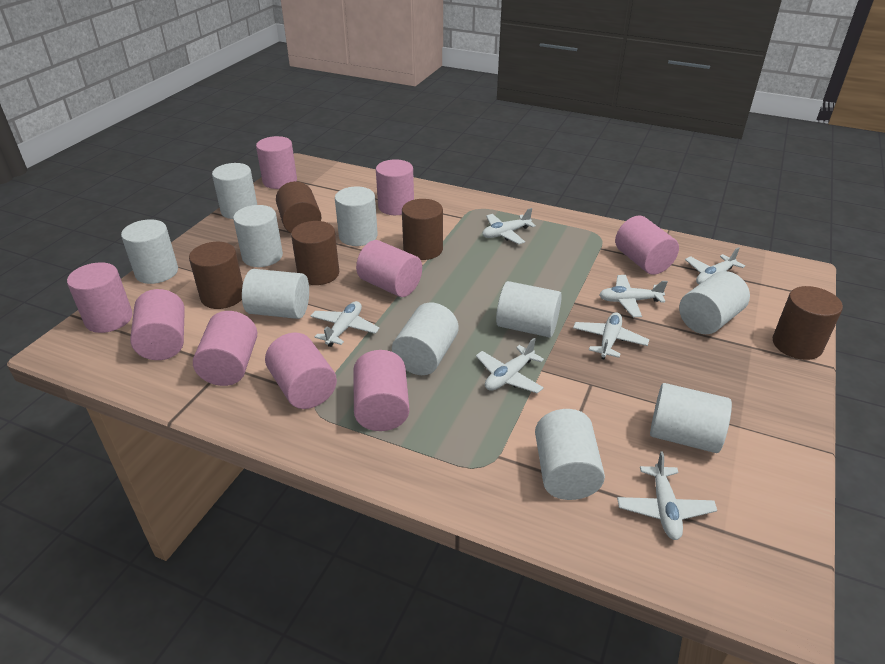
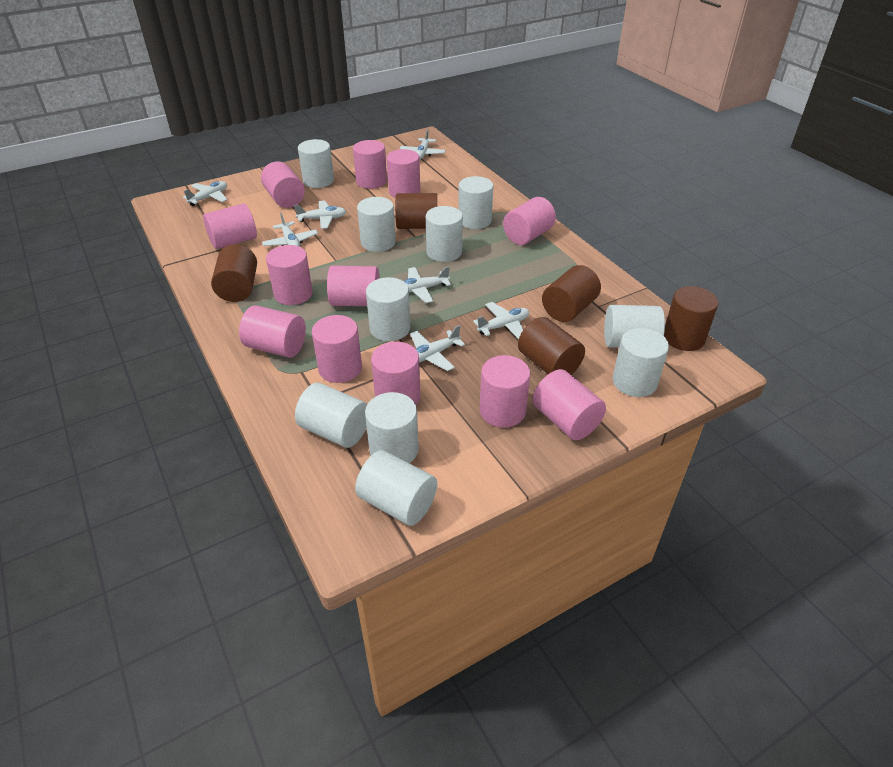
pink cylinder: [67,262,133,333] [130,289,185,360] [193,311,257,386] [256,136,297,189] [265,333,337,409] [353,350,409,431] [356,240,422,297] [376,159,414,215] [615,216,679,275] = 9 -> [203,203,257,249] [239,305,306,358] [261,161,305,208] [266,245,313,305] [312,315,362,383] [327,266,380,306] [353,140,387,189] [371,342,420,405] [387,149,420,198] [480,355,530,427] [503,197,556,245] [532,369,606,440] = 12

